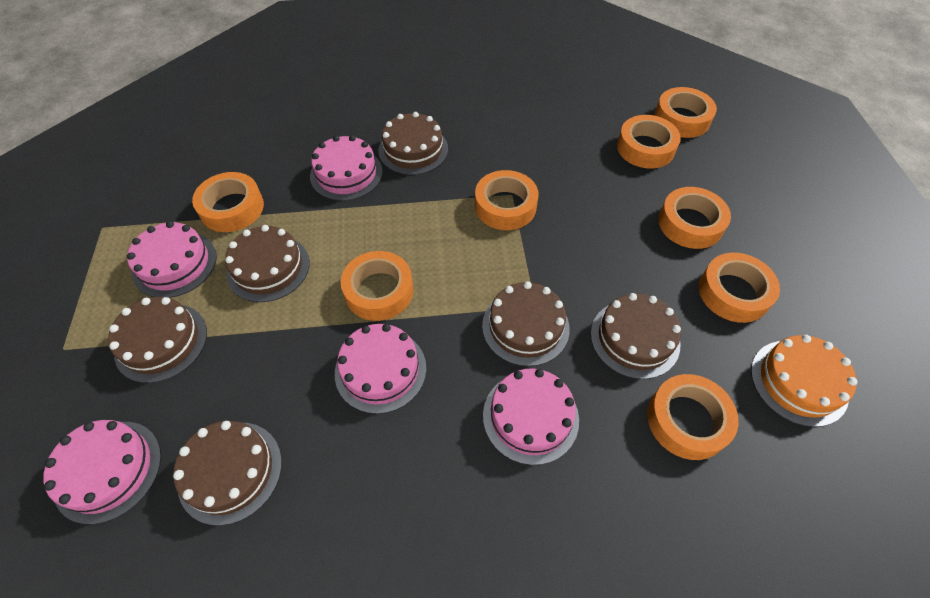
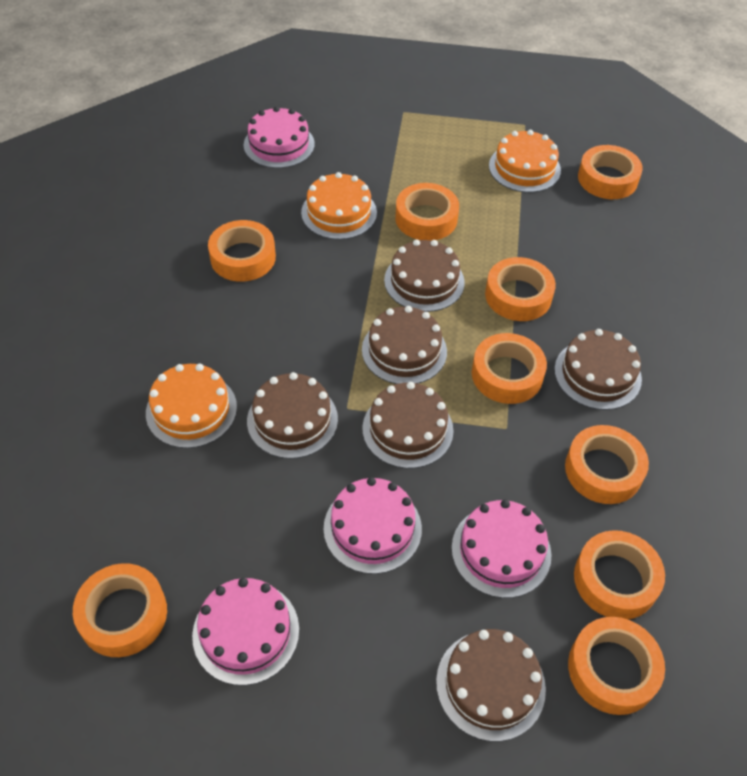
orange cake: [751,335,858,427] = 1 -> [146,364,237,448] [301,172,377,240] [489,130,561,193] = 3
orange tape: [192,172,264,232] [341,251,413,321] [475,170,539,230] [617,115,681,169] [647,374,739,460] [654,87,717,138] [658,187,731,249] [699,253,780,323] = 8 -> [73,563,167,657] [208,220,276,282] [395,183,459,240] [472,333,547,404] [485,257,556,321] [565,425,649,504] [568,617,665,715] [574,530,665,619] [578,145,643,199] = 9
pink cake: [43,420,161,524] [127,221,217,298] [310,135,383,201] [335,324,426,414] [483,368,579,465] = 5 -> [192,578,299,685] [244,106,315,168] [323,477,422,574] [452,500,551,598] = 4

